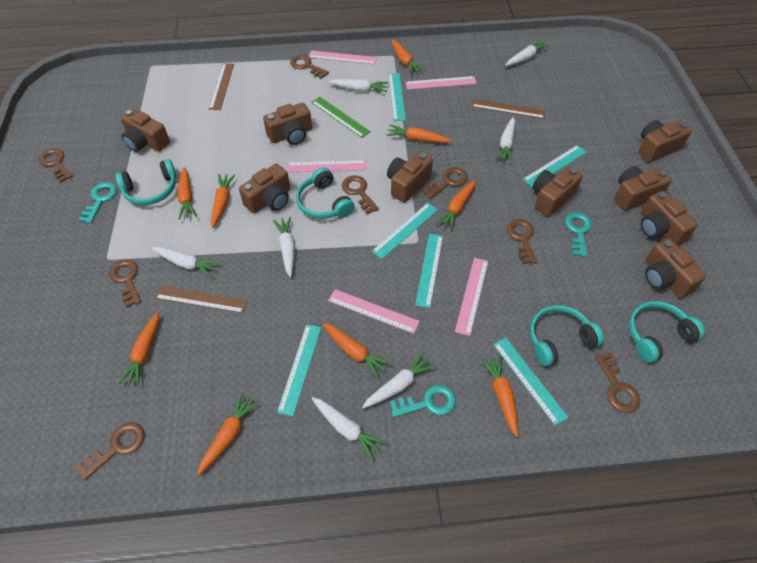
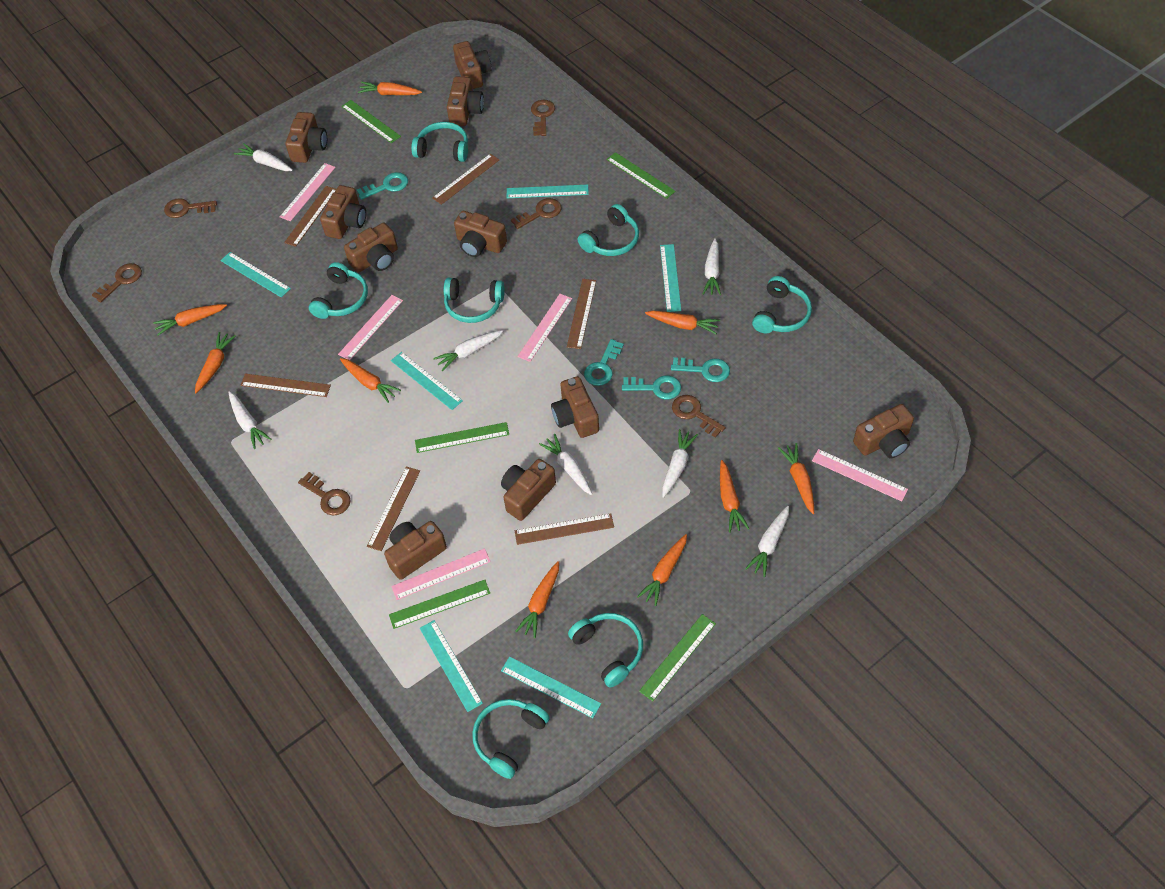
brown camera: [121,109,170,152] [239,164,290,213] [263,103,312,145] [387,152,433,203] [533,166,583,217] [614,166,672,211] [638,120,692,162] [640,191,698,246] [645,239,706,298] = 9 -> [285,112,327,163] [320,185,366,239] [344,223,398,272] [384,521,447,580] [447,77,484,126] [453,41,492,89] [454,211,507,257] [501,459,556,521] [551,376,599,438] [853,404,914,459] = 10
brown key: [39,148,73,182] [75,422,145,480] [109,259,141,307] [290,55,329,79] [342,175,379,214] [422,167,468,199] [507,219,537,264] [595,352,640,413] = 8 -> [92,263,142,302] [164,198,217,218] [298,472,351,515] [511,198,562,229] [531,100,555,136] [672,395,726,438] = 6
brown ruler: [155,286,248,313] [209,63,234,110] [471,99,546,119] = 3 -> [240,374,331,397] [284,186,336,247] [367,466,420,551] [433,154,499,205] [515,513,614,545] [567,279,596,349] = 6
green ruler: [311,97,371,138] = 1 -> [341,100,401,143] [389,580,490,629] [415,422,509,453] [606,152,676,199] [639,614,716,701] = 5
turquoise headphones: [115,159,177,205] [296,167,355,219] [530,305,604,366] [629,301,705,363] = 4 -> [309,262,368,319] [411,122,468,162] [443,278,505,323] [472,699,549,779] [568,613,643,687] [577,204,639,256] [752,276,812,333] = 7
turquoise key: [78,182,117,223] [390,385,456,418] [565,212,592,257] = 3 -> [357,172,408,200] [584,339,624,386] [622,376,681,399] [671,357,730,382] = 4

